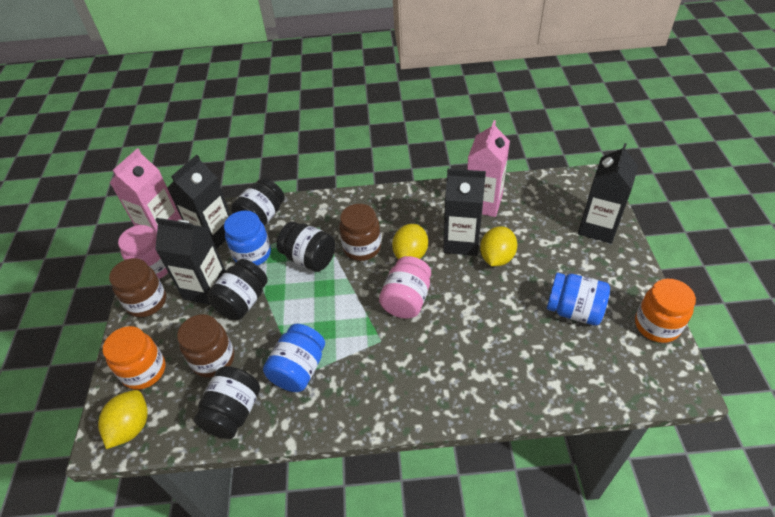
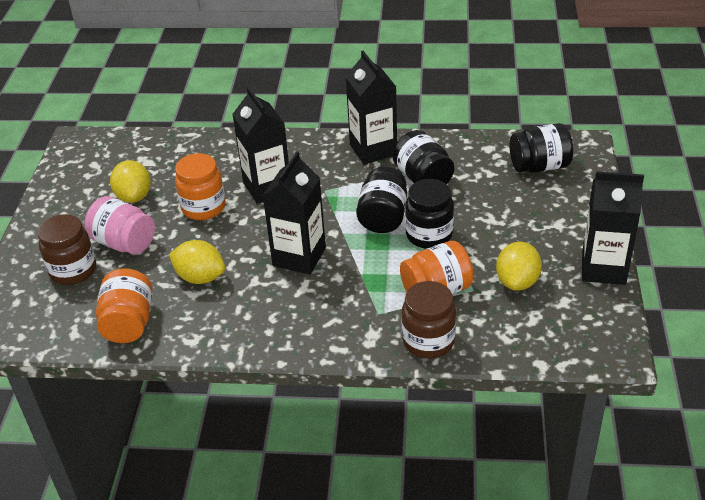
blue jar: [224,210,271,266] [263,324,325,392] [547,273,610,325] = 3 -> none = 0
brown jar: [109,258,166,317] [177,314,234,377] [339,204,381,261] = 3 -> [38,214,96,285] [402,281,456,358] = 2
orange jar: [103,326,166,390] [635,279,696,343] = 2 -> [96,268,152,343] [175,153,226,220] [400,241,474,294] = 3
pink carton: [110,148,182,234] [467,120,510,217] = 2 -> none = 0
pink jar: [118,225,168,279] [379,256,431,319] = 2 -> [85,196,155,254] = 1

